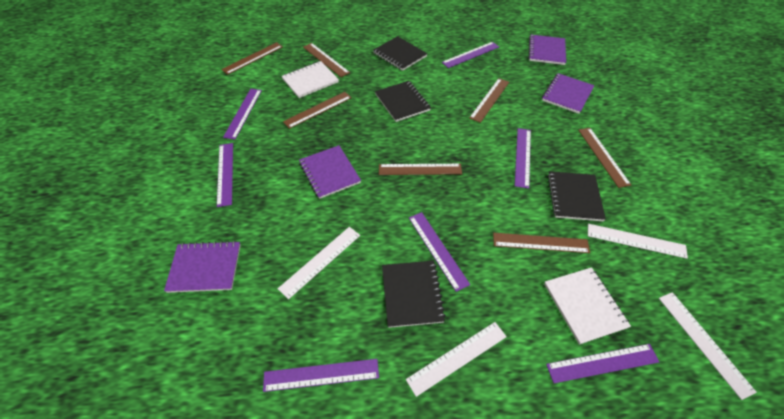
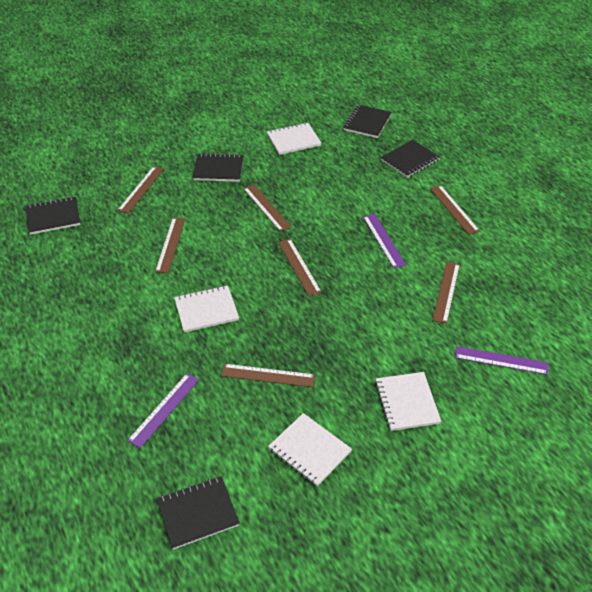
black notebook: [373,36,427,71] [375,81,431,122] [382,261,446,328] [548,171,606,221] = 4 -> [26,197,81,235] [157,476,240,550] [193,153,244,182] [343,104,392,138] [380,140,440,178] = 5
purple notebook: [164,241,241,293] [299,145,361,199] [528,35,566,65] [542,73,595,114] = 4 -> none = 0
purple ruler: [217,143,233,207] [223,89,262,139] [263,359,379,392] [409,212,470,292] [442,42,499,68] [515,128,531,189] [546,344,659,383] = 7 -> [127,373,199,448] [363,214,406,268] [455,346,548,375] = 3
white notebook: [281,61,339,98] [544,267,631,345] = 2 -> [174,286,239,333] [267,122,321,155] [268,413,352,486] [375,372,441,431] = 4
white ruler: [278,227,360,299] [406,322,507,397] [588,224,688,259] [659,292,757,400] = 4 -> none = 0

